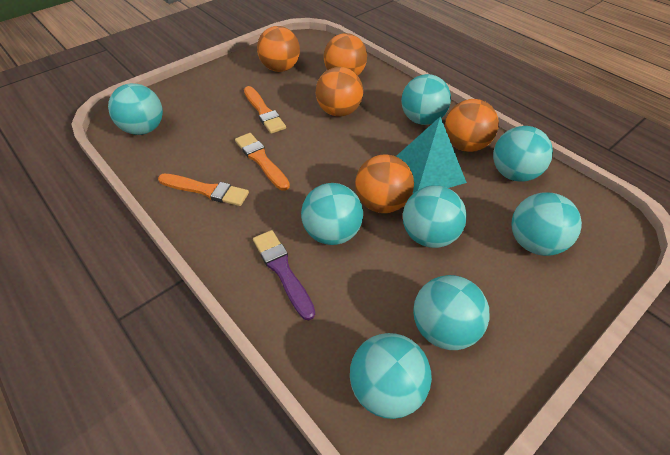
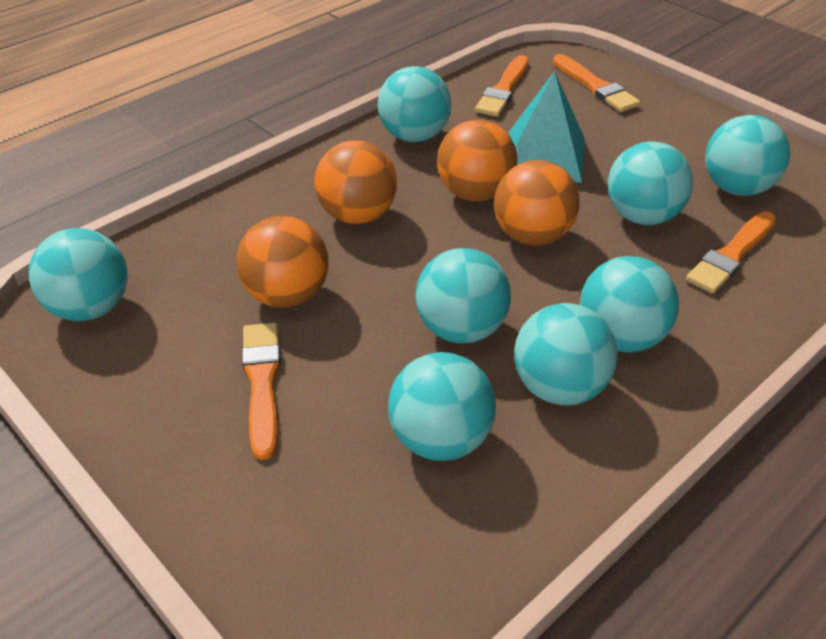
orange ball: [257,26,300,72] [316,67,363,117] [324,33,367,75] [355,154,414,213] [445,99,499,152] = 5 -> [236,216,329,308] [314,140,397,224] [437,120,517,201] [494,160,579,246] = 4
orange brush: [158,174,249,206] [235,133,290,191] [244,86,286,134] = 3 -> [242,323,281,460] [475,55,529,117] [553,54,640,112] [686,211,776,293] = 4
purple brush: [253,230,315,320] = 1 -> none = 0

